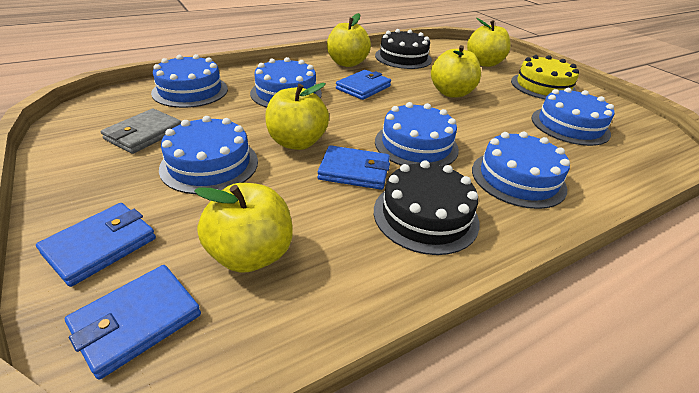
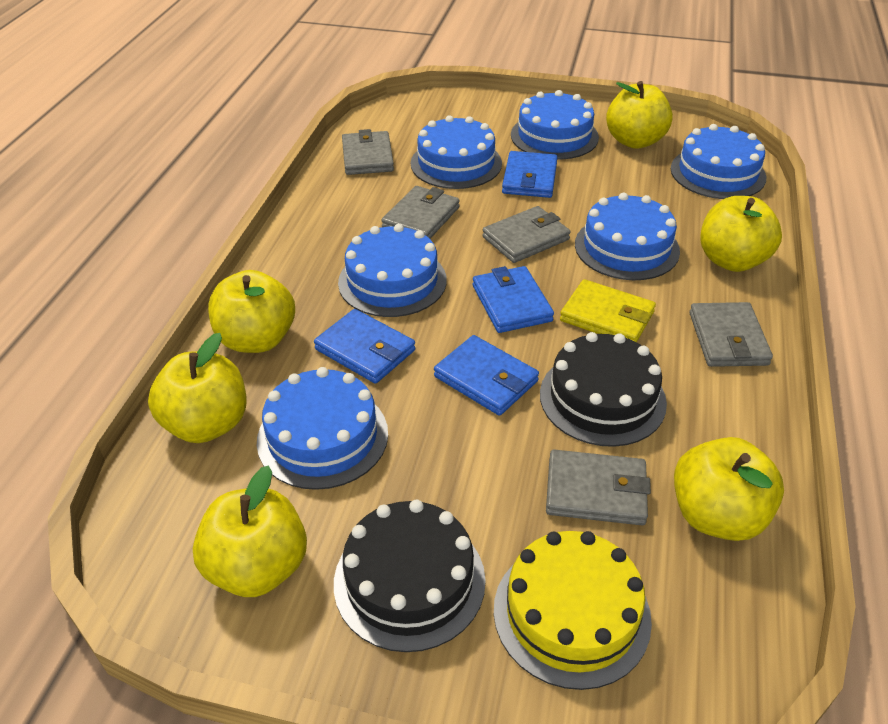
grey wallet: [101,109,182,154] = 1 -> [342,129,394,175] [381,186,460,239] [482,206,571,263] [546,450,651,525] [689,302,773,367] = 5
yellow apple: [194,183,293,273] [265,83,329,150] [327,13,371,67] [431,45,481,98] [467,18,511,67] = 5 -> [148,333,246,443] [193,466,307,597] [208,270,295,353] [606,81,673,149] [674,437,784,541] [700,196,782,272] = 6
yellow wallet: none = 0 -> [560,279,656,342] = 1

